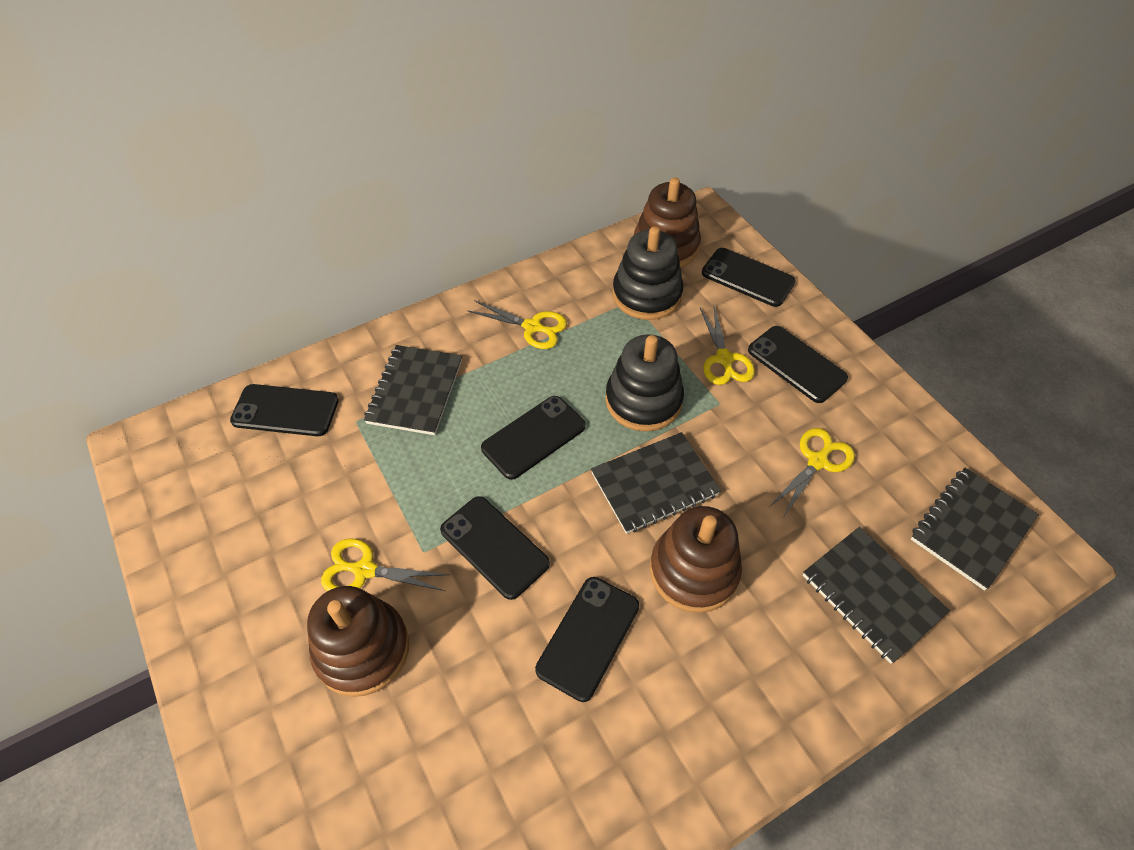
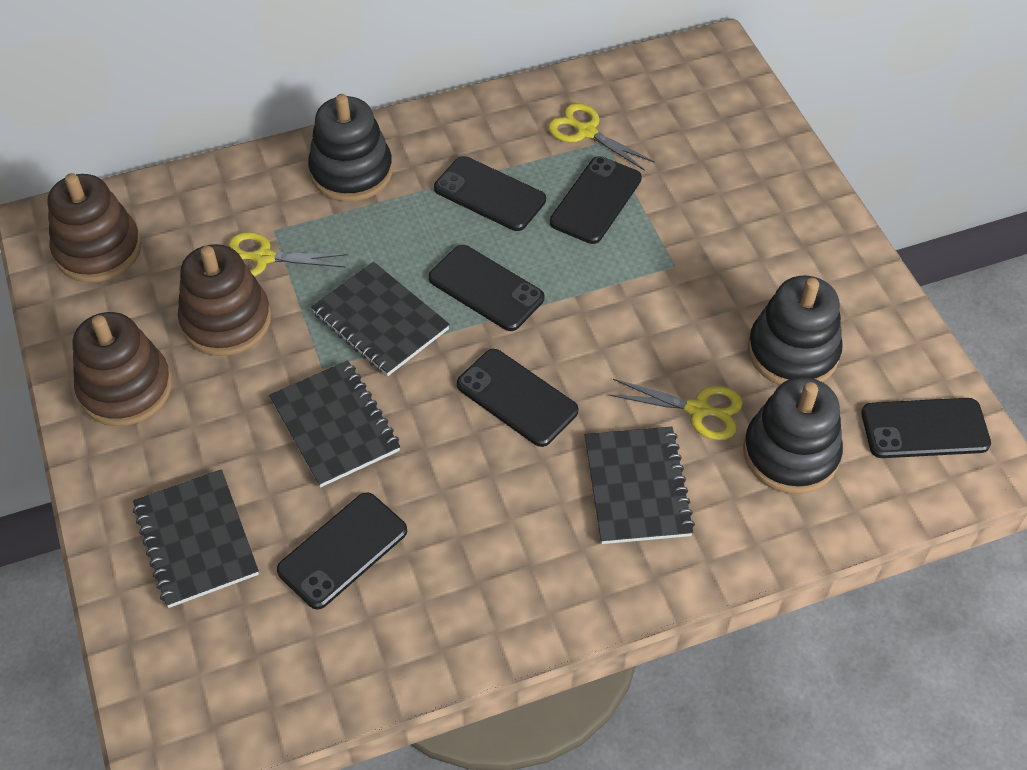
black stacking toy: [605,334,684,432] [612,226,684,320] = 2 -> [308,94,393,202] [743,377,843,494] [748,276,843,385] = 3
yellow scissors: [321,538,450,591] [467,300,567,349] [700,306,755,385] [769,428,855,516] = 4 -> [228,232,348,277] [548,103,655,171] [608,379,743,440] = 3

